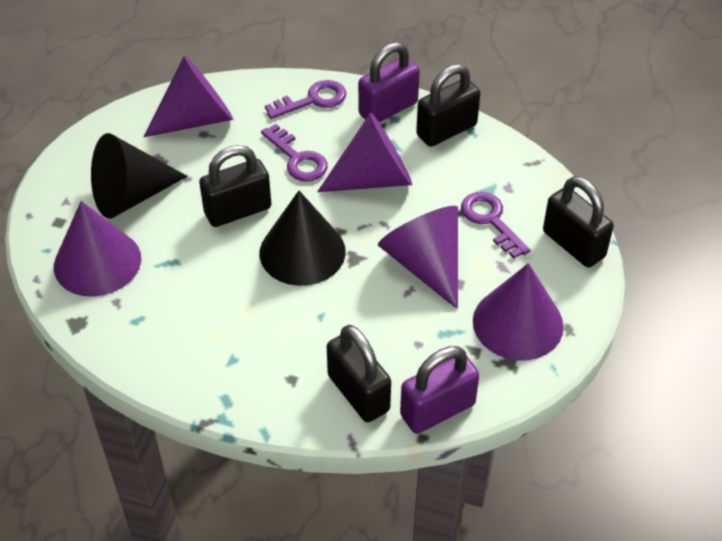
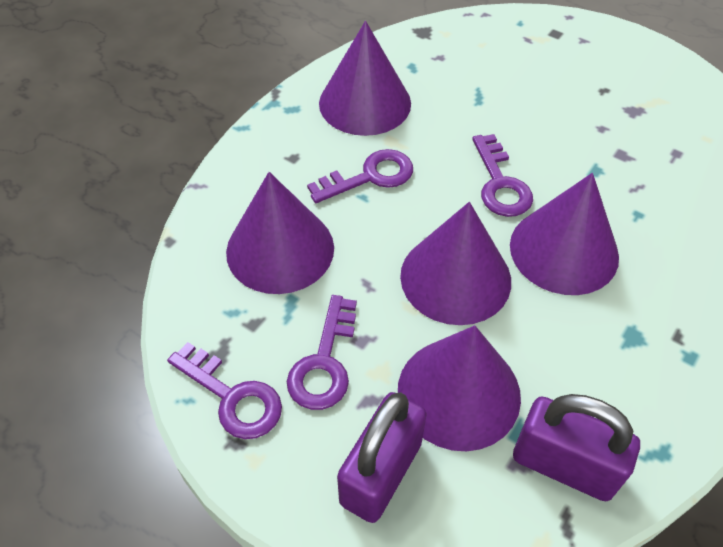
black cone: [91,133,187,219] [260,191,346,286] = 2 -> none = 0
black padlock: [199,145,271,227] [327,325,391,422] [416,64,480,147] [543,176,614,267] = 4 -> none = 0
purple key: [261,124,328,182] [265,80,346,119] [461,192,530,259] = 3 -> [167,342,282,439] [287,295,357,410] [307,149,413,203] [472,134,533,217] = 4

